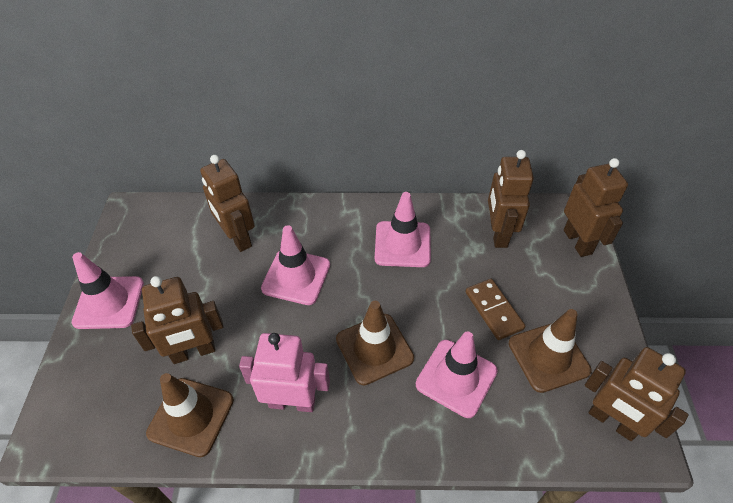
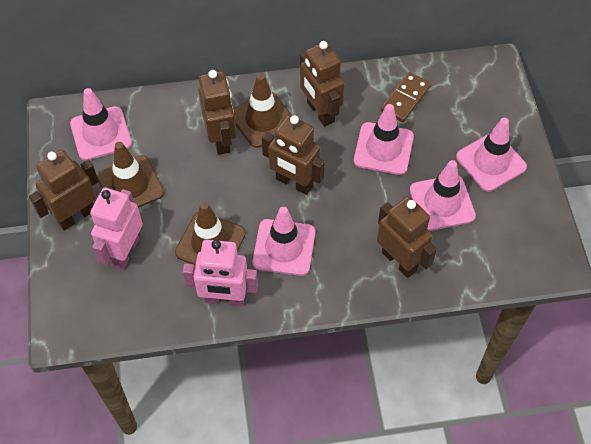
pink robot: [239,333,330,412] = 1 -> [90,188,143,270] [182,240,258,306] = 2
pink traffic cone: [72,252,144,329] [261,225,330,305] [375,192,431,267] [416,331,498,418] = 4 -> [70,88,132,161] [253,207,315,276] [354,104,414,175] [410,160,476,231] [456,118,527,192] = 5

